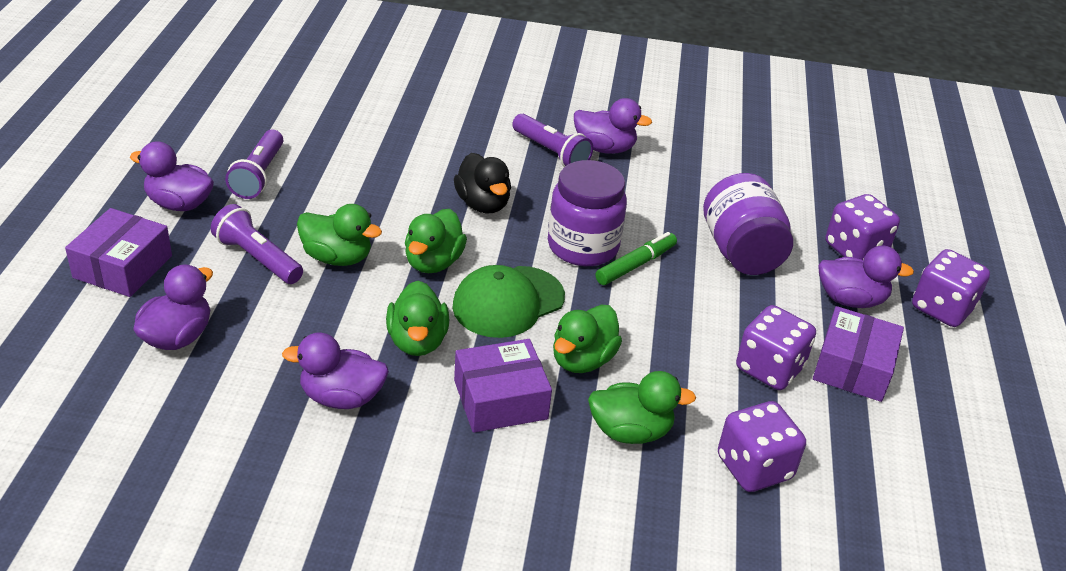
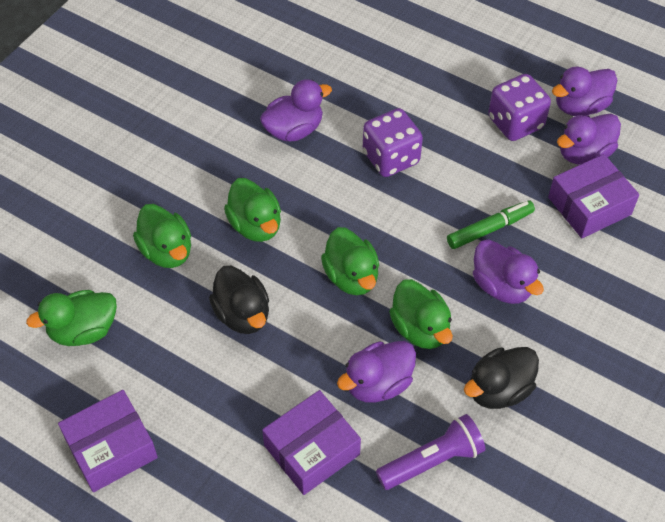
black duck: [454,153,511,214] = 1 -> [209,266,269,334] [464,347,539,409] = 2
green cap: [452,265,565,338] = 1 -> none = 0
purple dice: [718,401,806,492] [736,305,816,390] [825,194,900,261] [912,249,990,327] = 4 -> [363,108,423,177] [488,74,551,141] = 2
purple flashlight: [211,204,303,284] [225,130,283,199] [512,114,593,167] = 3 -> [376,414,486,490] = 1
purple jar: [548,160,627,266] [703,173,793,275] = 2 -> none = 0

